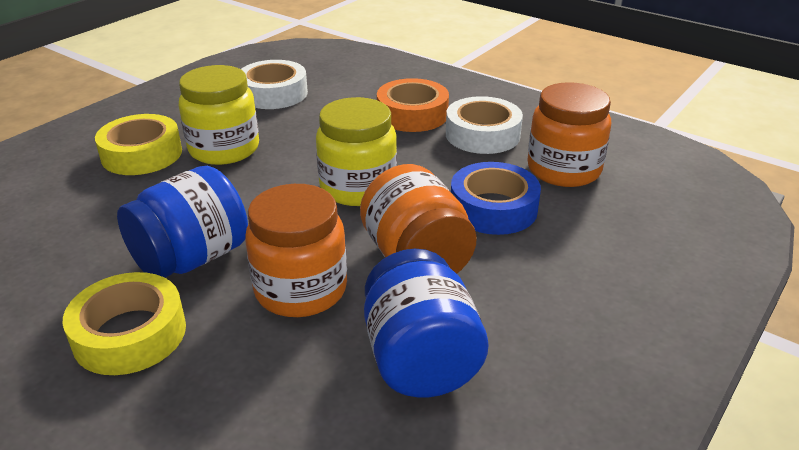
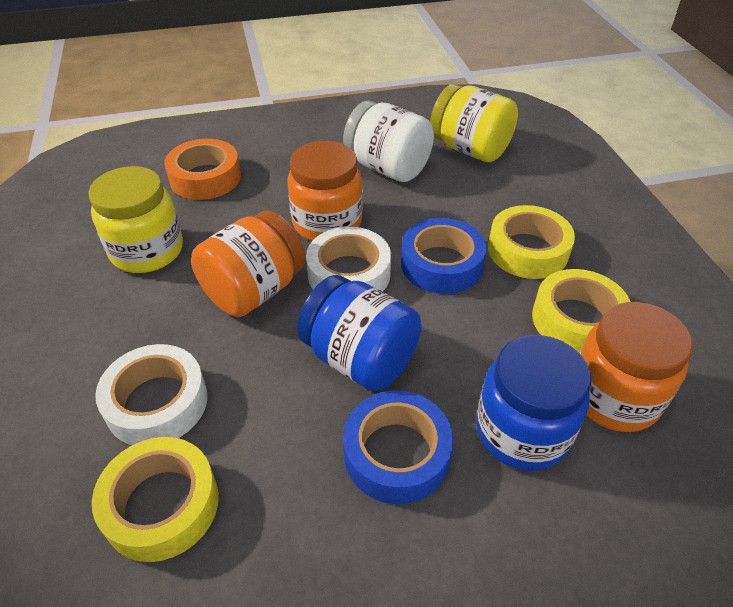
blue tape: [451,162,541,235] = 1 -> [343,390,453,504] [401,218,486,294] = 2
white jar: none = 0 -> [343,101,434,182] = 1
yellow tape: [63,272,186,375] [95,114,182,175] = 2 -> [92,437,219,562] [488,205,575,279] [532,269,631,353] = 3

